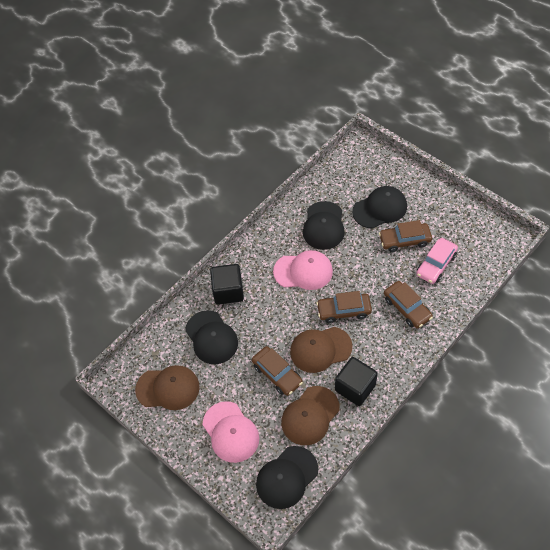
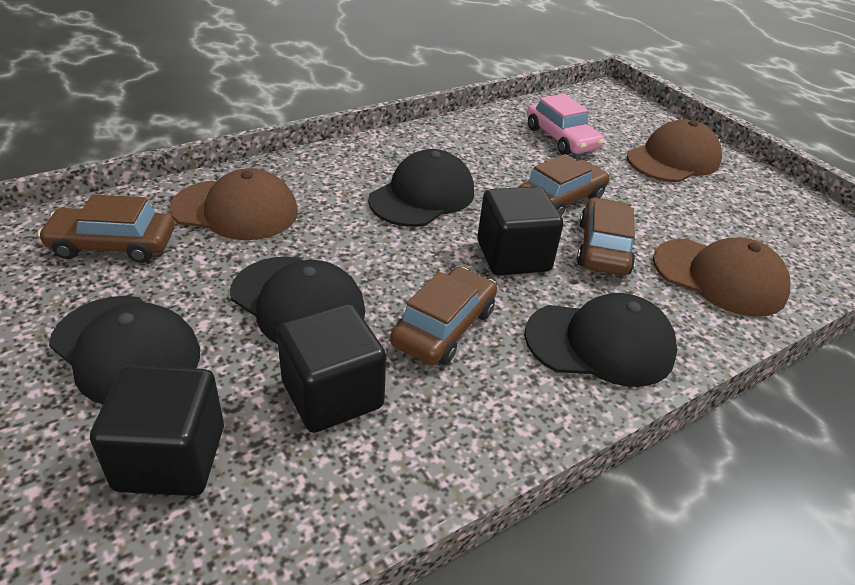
black cube: [210,264,244,305] [335,357,378,406] = 2 -> [90,365,224,496] [277,304,386,433] [477,186,563,276] = 3
pink cap: [202,401,259,463] [273,250,333,290] = 2 -> none = 0

